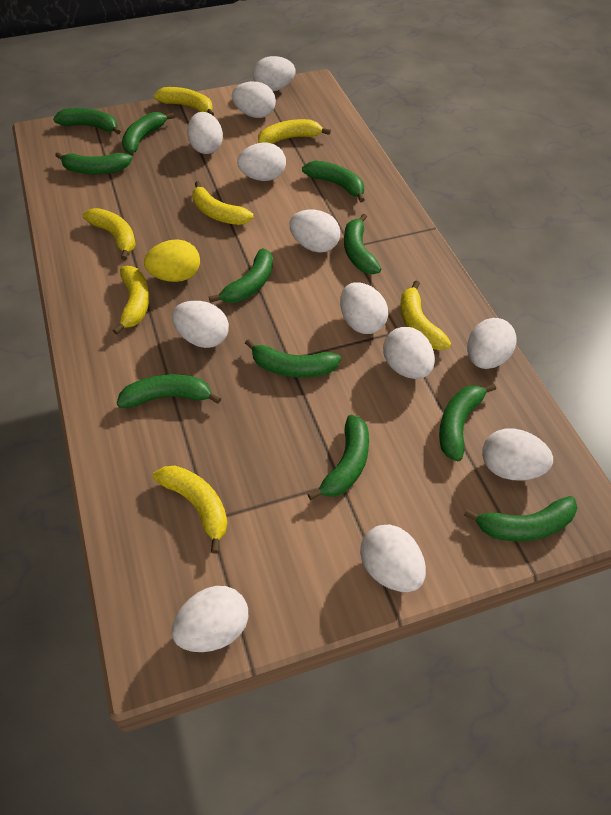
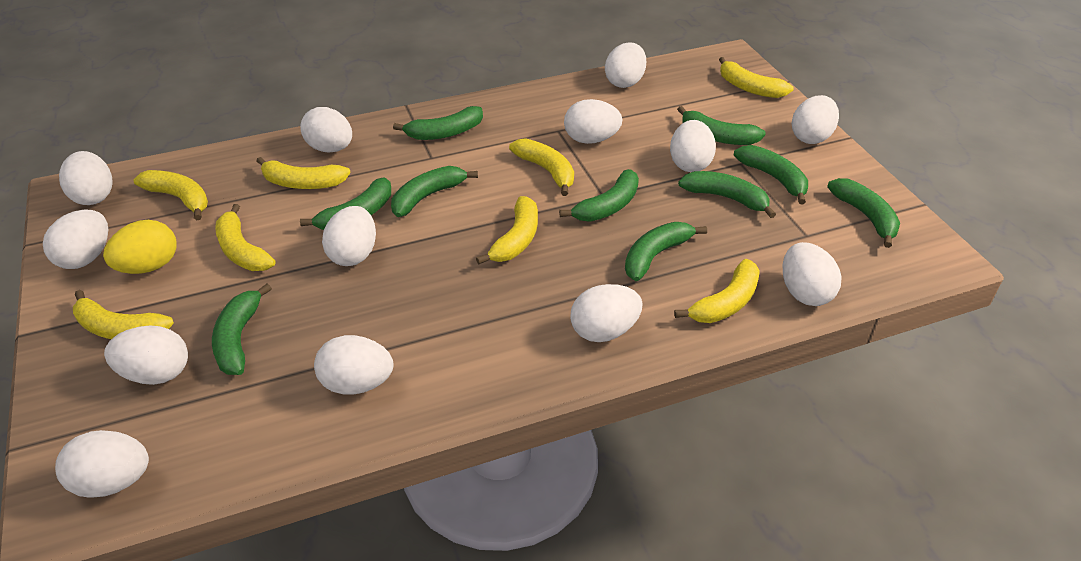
green banana: [53,108,121,135] [55,152,132,174] [117,374,221,408] [122,112,175,154] [209,248,273,303] [245,339,341,378] [302,161,365,203] [308,415,369,500] [344,213,381,274] [439,384,496,462] [464,496,578,541] = 11 -> [212,284,272,375] [300,177,391,230] [391,166,478,217] [393,106,483,140] [559,169,639,221] [625,222,707,281] [677,106,766,145] [678,171,776,218] [734,145,808,204] [827,178,900,248] = 10
white egg: [171,586,248,652] [172,301,229,348] [187,112,223,154] [232,81,276,118] [237,143,286,181] [253,56,295,91] [289,210,340,253] [340,282,388,334] [360,525,426,592] [383,327,435,379] [467,318,517,369] [482,428,553,481] = 12 -> [43,210,108,269] [55,430,149,498] [59,151,112,205] [104,325,188,385] [300,107,352,153] [314,335,393,395] [322,206,376,266] [564,99,622,144] [570,284,643,342] [605,43,646,88] [670,120,716,172] [782,242,841,306] [792,95,839,144] = 13
yellow banana: [83,208,136,260] [112,266,149,335] [153,466,228,554] [154,87,214,116] [192,181,253,225] [258,119,331,144] [400,281,451,350] = 7 -> [73,290,174,339] [134,170,208,220] [215,204,276,271] [256,157,351,189] [476,196,538,264] [509,138,574,196] [674,259,760,323] [719,57,794,98] = 8

